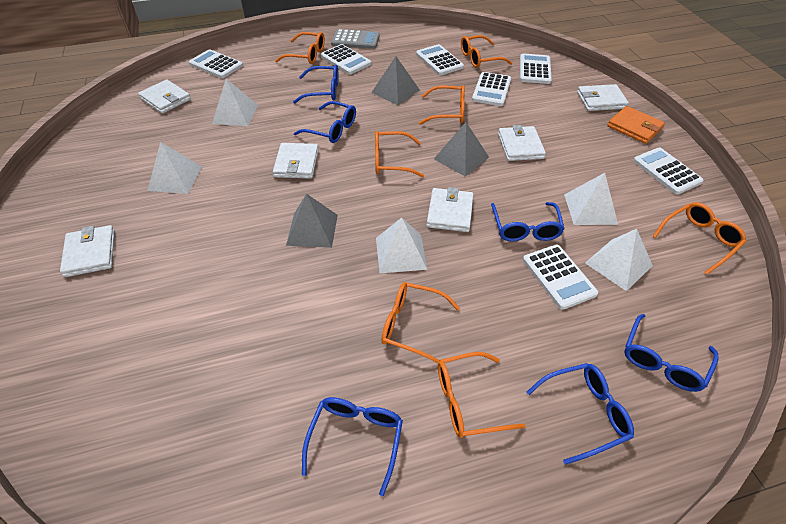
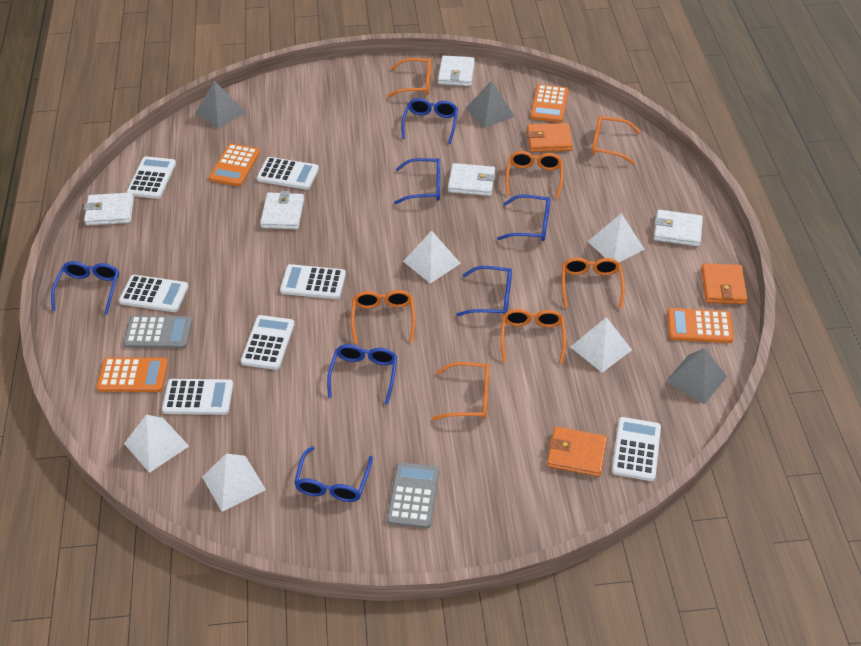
blue glasses: [293,65,339,103] [294,101,356,143] [302,397,403,496] [491,202,565,242] [527,363,634,465] [624,314,719,392] = 6 -> [51,261,119,315] [294,446,373,502] [327,344,397,405] [394,158,440,204] [401,98,458,144] [456,266,512,316] [497,195,550,241] = 7
grey calculator: [331,29,380,49] = 1 -> [123,315,192,349] [387,462,439,529] = 2
orange calculator: none = 0 -> [97,358,168,392] [209,143,260,186] [530,84,569,122] [667,308,734,343] = 4
orange wallet: [608,106,665,144] = 1 -> [527,123,573,152] [547,426,607,477] [701,263,748,304] = 3
white wallet: [60,225,115,277] [138,80,191,114] [273,143,319,179] [427,187,474,232] [498,125,546,161] [577,84,629,111] = 6 -> [84,192,134,225] [260,191,304,229] [438,55,475,86] [448,163,495,196] [654,210,703,246] = 5

